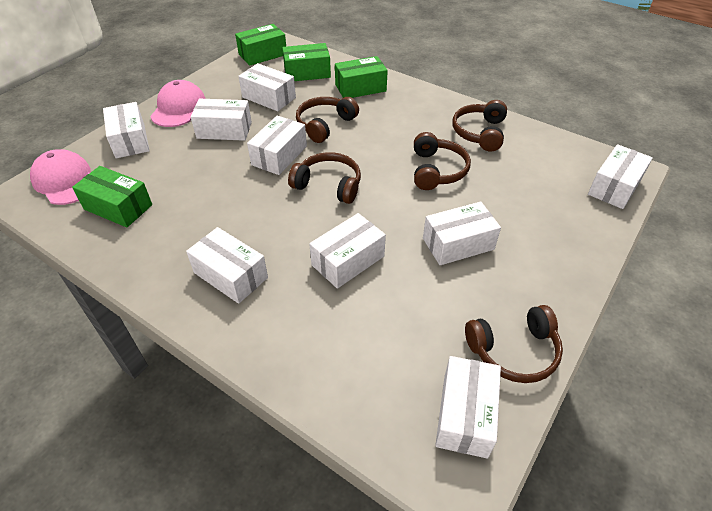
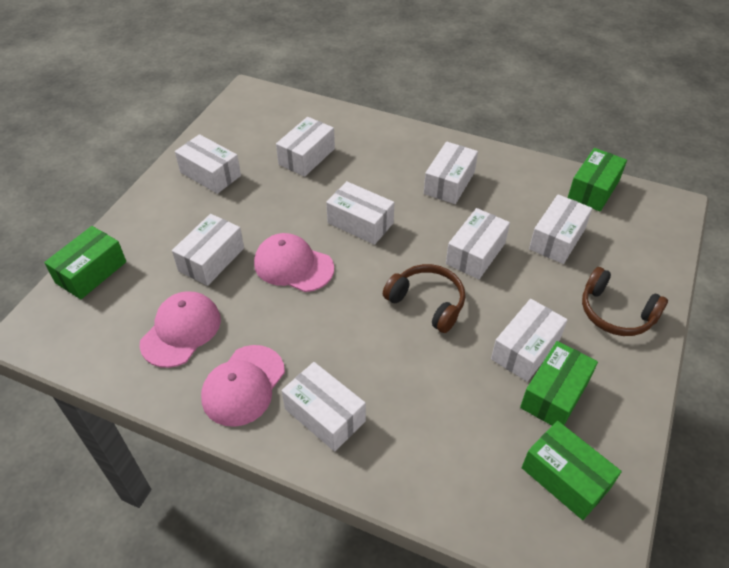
brown headphones: [288,152,361,204] [296,97,359,143] [414,132,471,190] [453,100,507,152] [465,305,563,383] = 5 -> [383,264,465,333] [582,267,668,336] = 2
pink cap: [30,149,91,205] [150,80,206,127] = 2 -> [140,291,221,368] [201,345,285,427] [254,233,334,292] = 3

